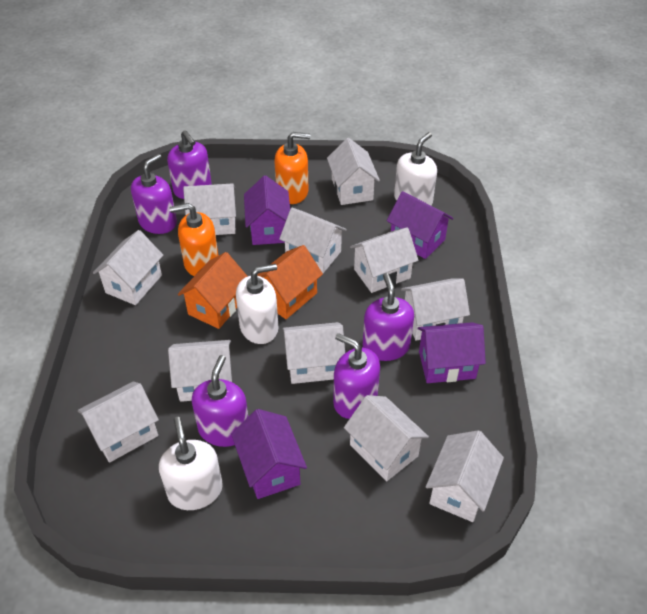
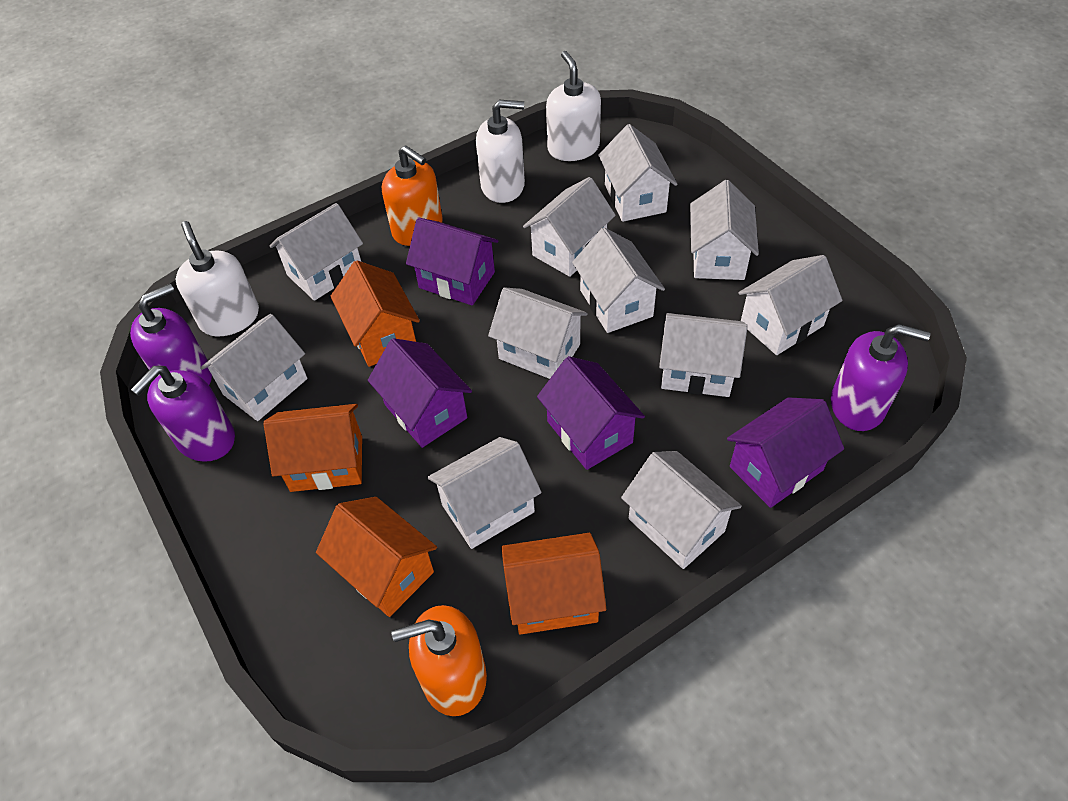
orange house: [178,252,248,329] [257,245,323,319] = 2 -> [264,404,362,492] [316,497,437,617] [331,260,420,367] [501,533,606,635] = 4
purple soap dispenser: [131,154,177,234] [167,130,212,199] [192,355,248,447] [333,333,380,419] [363,273,414,361] = 5 -> [130,284,212,385] [131,366,235,462] [831,324,931,431] = 3

